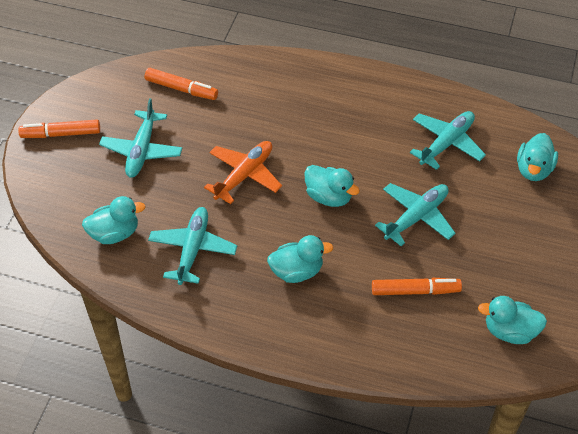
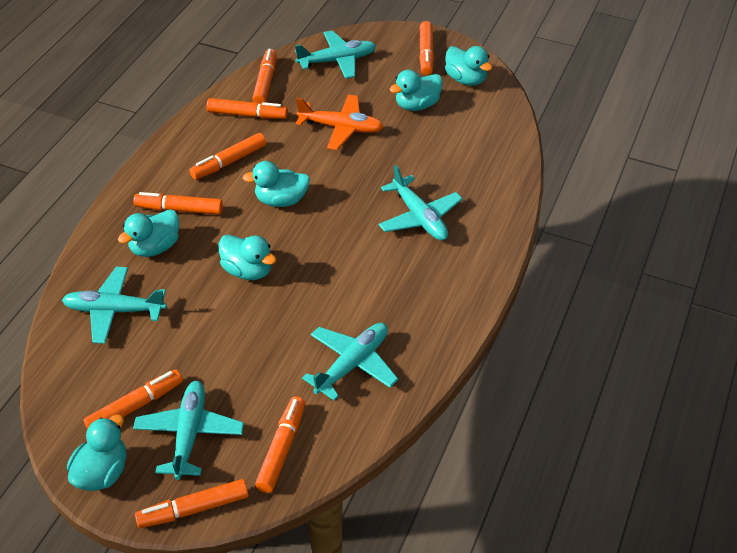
orange marker: [18,119,100,138] [145,68,218,100] [372,278,462,295] = 3 -> [83,370,183,429] [133,192,223,215] [135,479,249,528] [189,133,266,180] [206,98,288,119] [252,49,277,104] [255,396,305,493] [419,21,434,75] = 8
turquoise duck: [82,196,146,244] [267,235,333,283] [304,165,360,207] [478,296,547,344] [517,133,558,181] = 5 -> [67,414,126,491] [118,209,179,257] [218,235,276,280] [243,161,310,207] [390,70,443,111] [445,46,492,86] = 6
turquoise plane: [99,98,182,178] [148,207,237,285] [375,183,456,246] [410,111,486,170] = 4 -> [62,267,167,344] [133,381,244,480] [295,30,376,79] [302,323,398,400] [379,165,463,241] = 5

